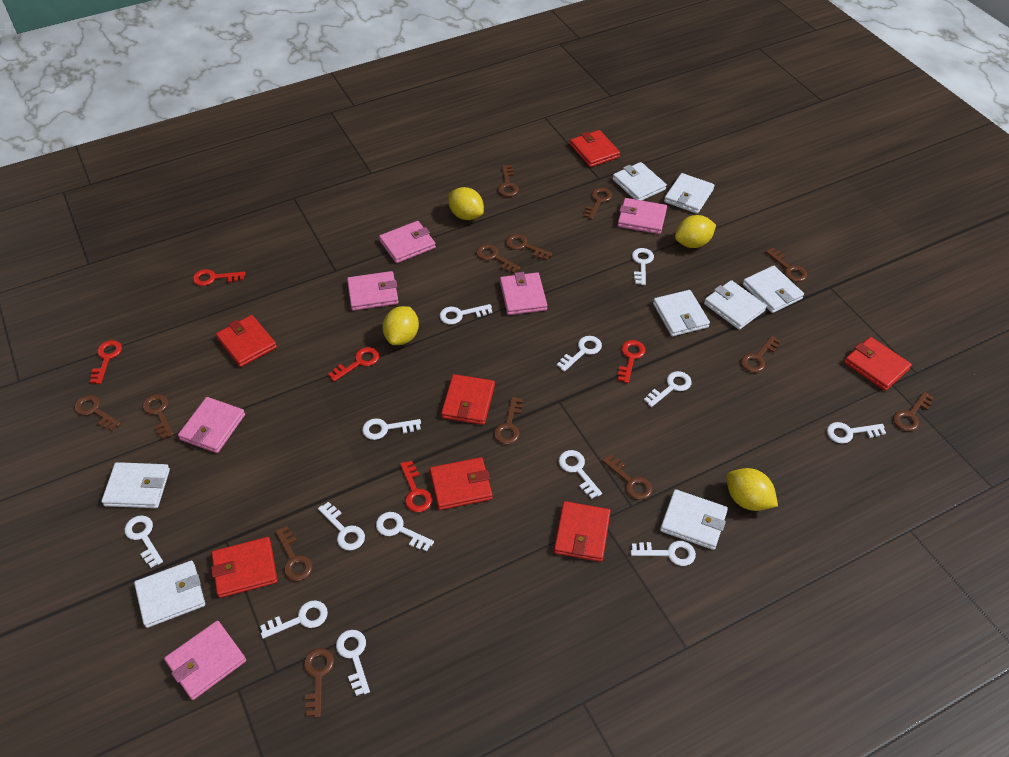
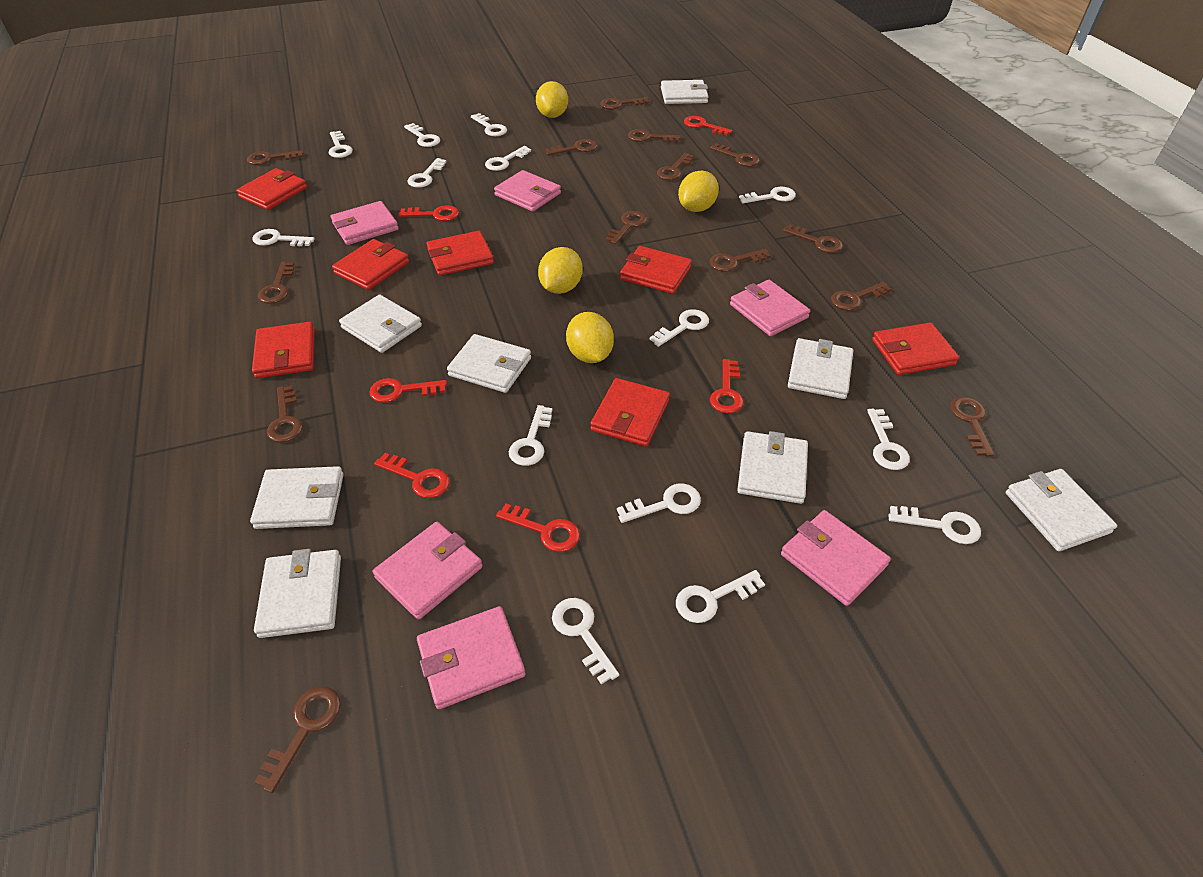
brown key: [74,395,121,431] [143,394,174,439] [275,526,313,581] [304,648,334,718] [476,244,521,273] [494,397,523,444] [498,165,519,197] [506,234,552,260] [584,188,612,220] [602,454,653,500] [741,335,781,373] [765,247,807,282] [893,392,934,431] = 13 -> [247,150,304,165] [254,686,341,793] [258,262,294,304] [267,385,303,443] [545,139,597,156] [600,97,649,110] [605,211,647,244] [628,129,680,142] [657,153,694,180] [710,143,759,167] [710,249,771,272] [783,224,843,253] [831,282,891,311] [950,397,994,457] = 14
red key: [90,340,122,384] [193,269,246,286] [328,347,379,382] [400,460,432,512] [618,340,646,383] = 5 -> [369,378,447,403] [374,453,450,498] [398,205,459,221] [496,503,580,552] [684,116,732,136] [710,359,743,413] = 6
white key: [124,515,163,568] [260,600,328,639] [318,502,365,550] [336,630,370,696] [362,418,421,440] [376,512,434,551] [439,304,492,324] [557,336,602,372] [559,450,602,499] [631,541,696,566] [632,248,654,285] [644,371,692,407] [827,422,886,444] = 13 -> [252,229,315,246] [329,131,353,158] [404,123,440,147] [407,158,447,188] [471,113,507,136] [485,146,531,171] [509,405,552,466] [552,598,619,684] [617,483,701,523] [650,309,709,347] [676,570,765,623] [739,187,796,203] [867,409,910,470] [888,506,981,544] = 14

